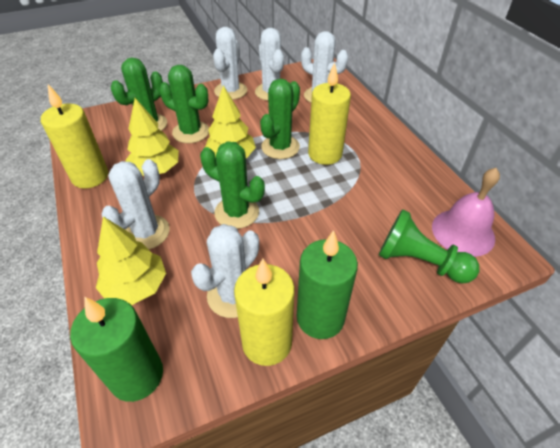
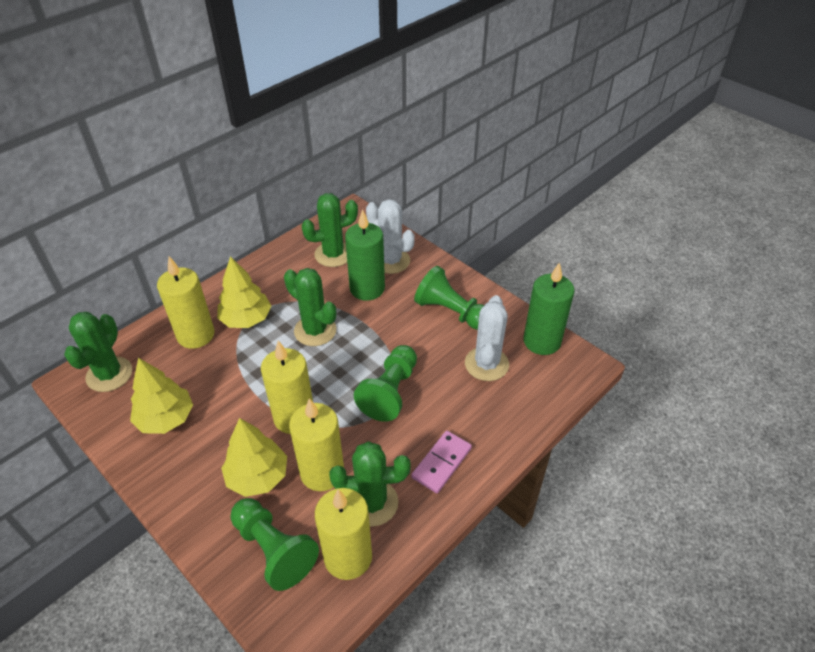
green pawn: [379,209,479,284] = 1 -> [230,498,319,591] [354,345,417,422] [414,266,484,330] = 3
pink bell: [432,168,500,257] = 1 -> none = 0
pink domino: none = 0 -> [411,431,472,493] = 1
white cactus: [101,159,170,249] [191,224,259,318] [213,27,247,100] [255,28,284,101] [301,31,348,103] = 5 -> [366,199,415,274] [465,295,509,381] = 2
yellow candle: [41,85,108,189] [234,259,295,366] [308,63,351,165] = 3 -> [157,257,214,349] [261,341,313,434] [289,398,344,491] [315,488,372,580] = 4

